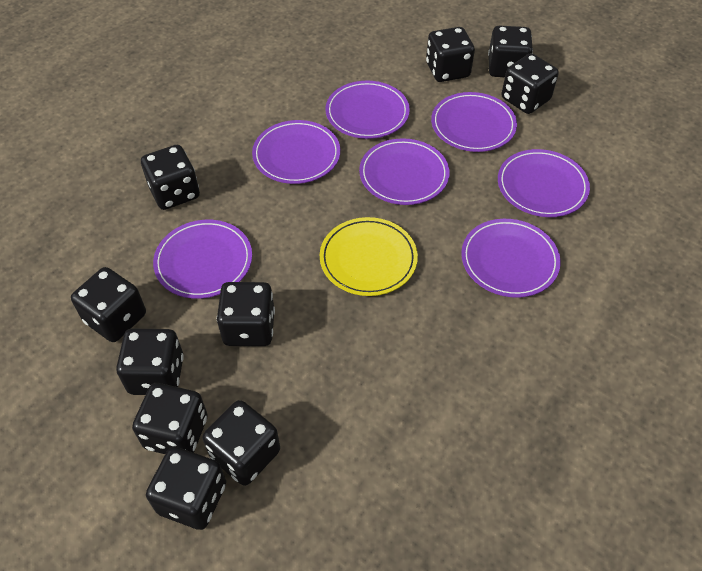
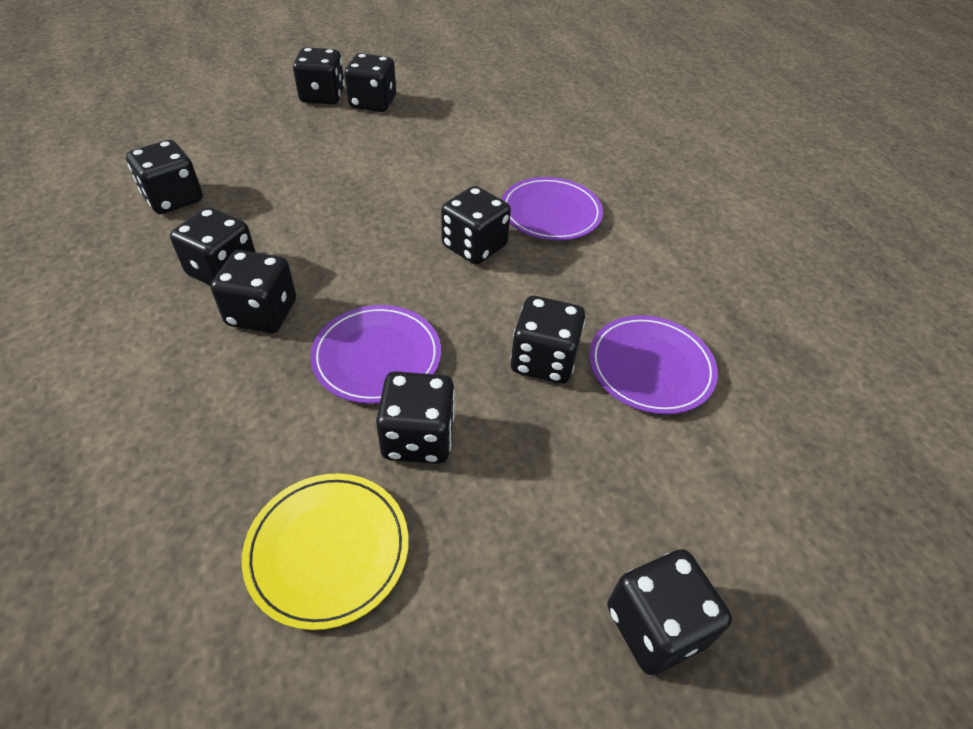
black dice: [71,267,146,342] [116,328,184,395] [132,383,208,454] [141,145,200,210] [146,447,226,530] [202,400,280,486] [217,282,275,346] [426,27,475,82] [488,25,533,77] [502,53,559,114] = 10 -> [126,140,203,214] [170,207,256,286] [211,250,296,333] [293,47,345,104] [344,53,396,112] [376,371,455,464] [441,186,511,265] [511,296,585,384] [607,549,732,675] = 9
purple plate: [153,220,252,299] [252,120,340,184] [325,81,410,139] [359,138,449,205] [431,92,517,152] [461,219,561,298] [498,149,590,217] = 7 -> [310,305,441,404] [502,177,603,240] [589,315,718,414] = 3

